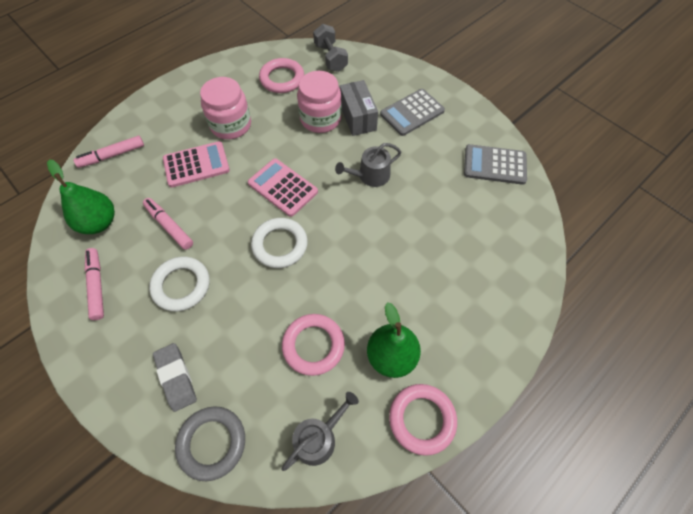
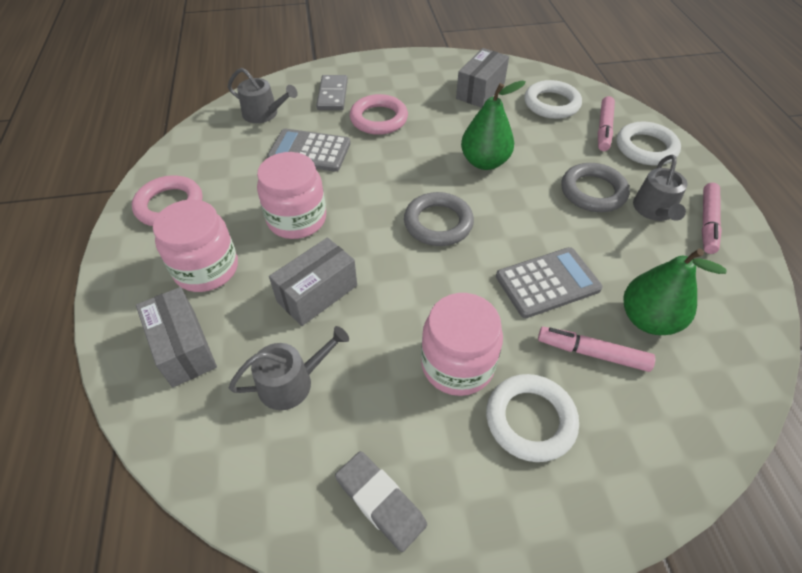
grey box: [339,80,378,136] = 1 -> [136,287,217,388] [269,237,357,326] [456,48,509,108] = 3
grey domino: none = 0 -> [316,75,348,110] = 1
grey dumbbell: [313,24,348,72] = 1 -> none = 0
grey ring: [175,406,245,481] = 1 -> [404,192,474,246] [562,163,630,212] = 2
grey watering can: [281,392,359,471] [335,143,401,187] = 2 -> [228,68,298,123] [229,326,349,410] [633,155,687,221] = 3
pink calculator: [163,141,230,187] [248,158,318,217] = 2 -> none = 0
pink jar: [200,77,251,139] [297,71,342,133] = 2 -> [153,199,238,292] [257,152,326,239] [421,293,503,396] = 3
pink ring: [259,58,304,93] [282,314,345,376] [389,384,457,456] = 3 -> [132,175,203,226] [350,94,408,135] = 2
white ring: [149,257,209,311] [251,218,308,268] = 2 -> [486,374,579,462] [525,80,582,119] [617,122,681,166] = 3

